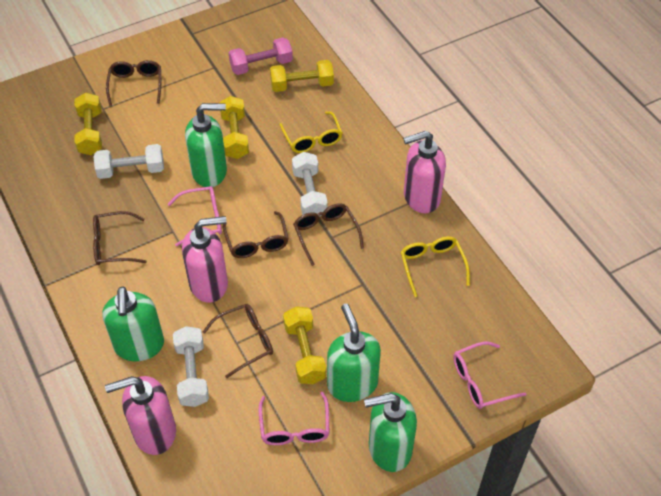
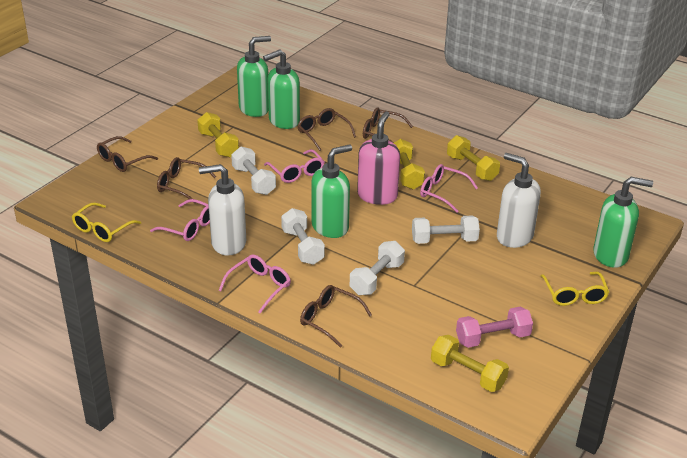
pink glasses: [168,186,222,246] [258,392,329,445] [453,341,527,409] = 3 -> [150,199,210,241] [219,255,291,313] [264,149,324,183] [420,164,478,213] = 4
pink soap dispenser: [105,376,176,455] [182,216,228,303] [403,131,446,213] = 3 -> [357,111,400,205] = 1
white dumbbell: [94,144,164,179] [173,326,209,407] [292,152,328,217] = 3 -> [231,147,276,195] [281,208,325,265] [350,241,405,295] [412,215,480,244] = 4
white soap dispenser: none = 0 -> [199,164,246,256] [497,153,541,248] = 2

